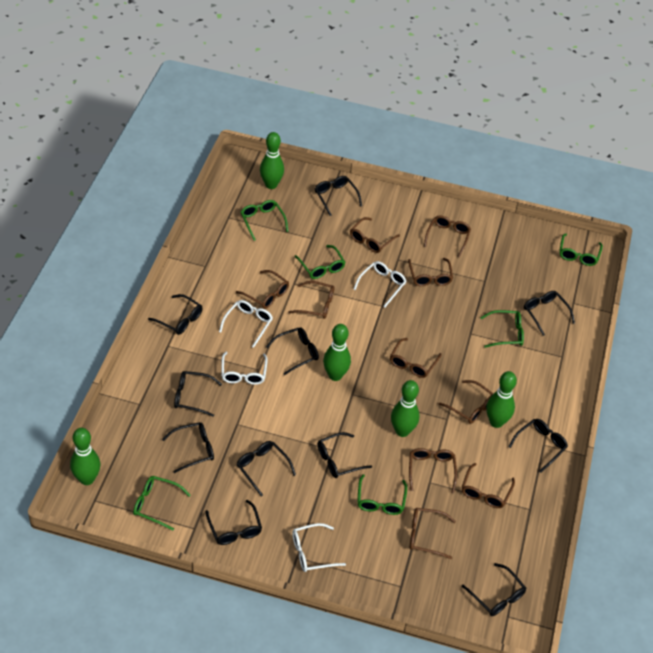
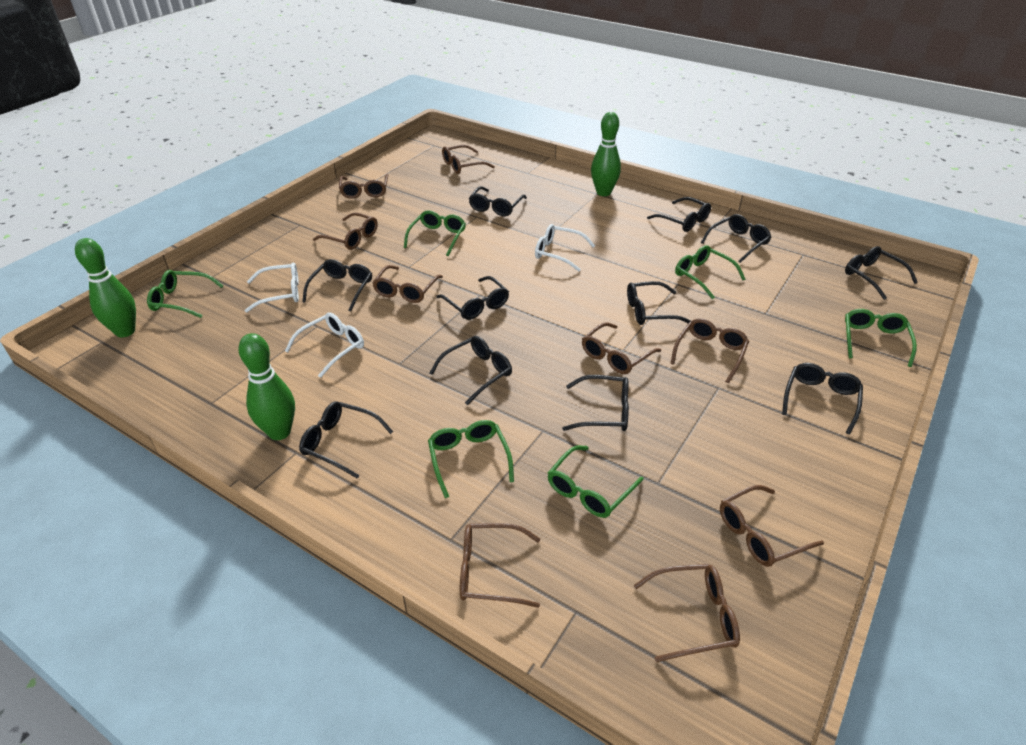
brown glasses: [236,270,289,309] [288,281,335,319] [350,217,400,253] [390,338,442,378] [408,258,453,286] [409,448,457,494] [410,508,456,559] [424,215,471,257] [438,380,494,424] [462,463,515,508] = 10 -> [313,212,378,250] [339,174,388,199] [372,265,443,303] [442,145,495,174] [460,523,540,608] [582,322,661,374] [633,564,740,662] [670,318,749,383] [720,485,824,567] = 9
green bowling pin: [70,428,101,485] [260,132,284,189] [323,324,351,381] [391,380,420,437] [486,371,517,428] = 5 -> [75,238,136,337] [238,333,295,440] [591,112,621,196] = 3
white glasses: [219,300,273,348] [221,352,268,385] [292,523,346,572] [354,261,407,307] = 4 -> [245,262,299,312] [285,312,364,378] [535,224,595,271] = 3

